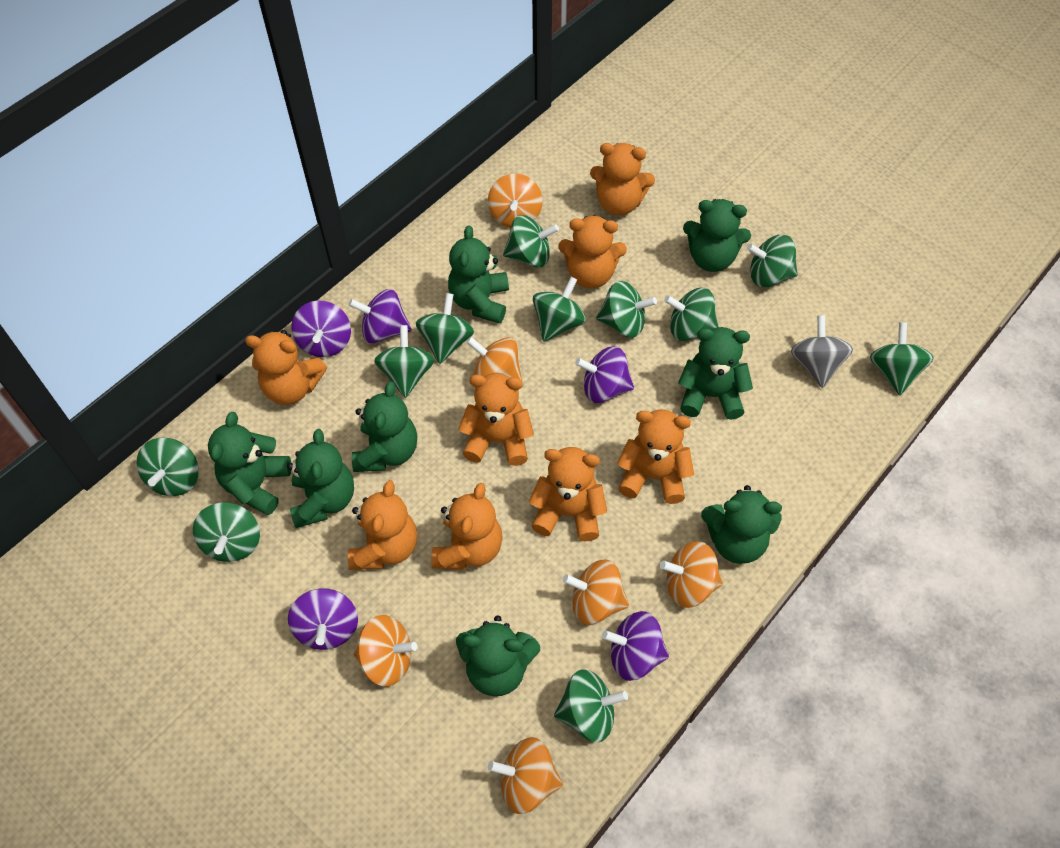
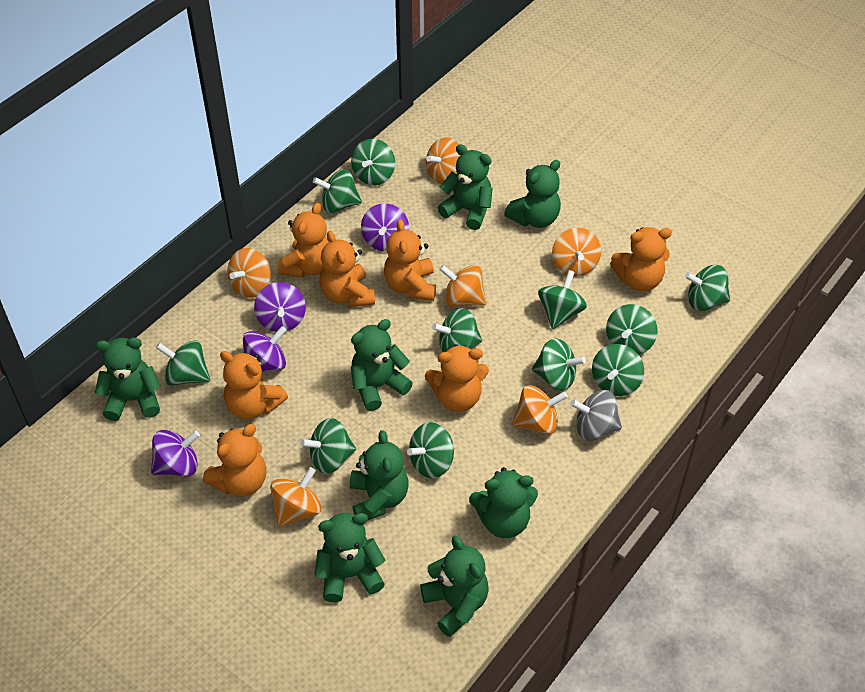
orange teddy bear: [245,330,327,405] [348,480,417,570] [431,483,503,570] [458,373,534,466] [529,447,607,542] [558,215,627,288] [590,143,655,215] [617,409,694,504] = 8 -> [203,424,266,497] [220,351,288,419] [278,203,329,278] [320,231,375,307] [384,219,436,301] [425,344,489,412] [610,227,672,291] = 7
purple spinning top: [288,588,358,650] [291,301,351,357] [348,289,412,343] [575,346,634,403] [602,611,669,681] = 5 -> [151,430,200,477] [243,326,287,372] [254,282,306,332] [361,203,409,252] = 4

